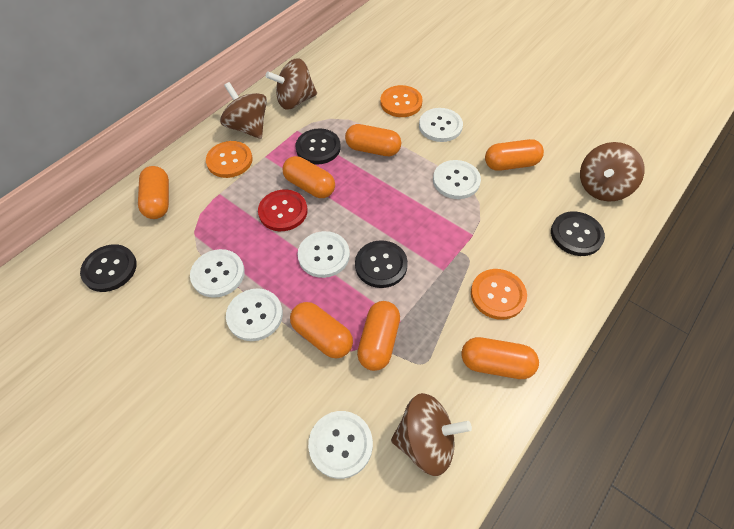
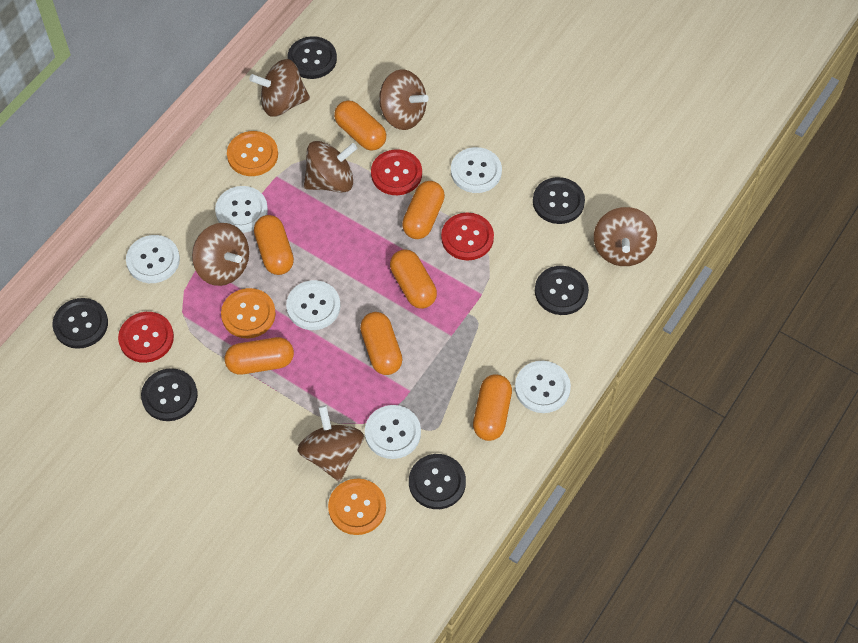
black button: [80,244,137,292] [296,129,341,165] [355,240,408,288] [551,211,605,256] = 4 -> [53,298,108,349] [141,368,198,421] [287,36,337,79] [409,454,466,509] [533,177,585,224] [535,266,589,315] = 6
brown spinning top: [220,82,267,139] [266,58,317,110] [391,393,472,476] [580,142,645,201] = 4 -> [192,223,249,286] [249,59,310,117] [297,405,364,482] [304,141,357,193] [379,69,429,130] [594,207,657,266] = 6
red button: [258,189,307,231] = 1 -> [118,312,174,363] [371,149,422,195] [441,213,494,260] = 3

